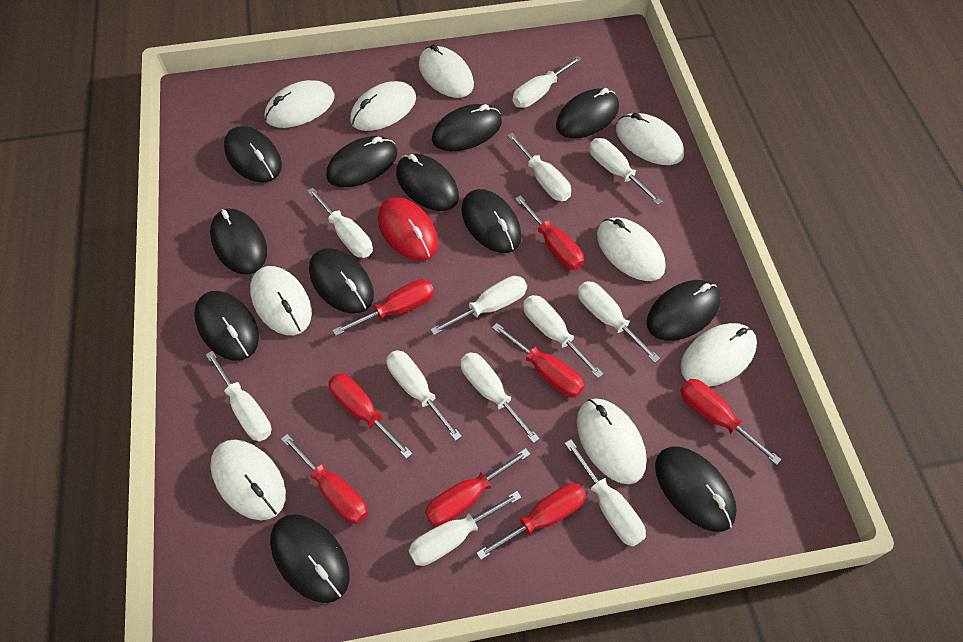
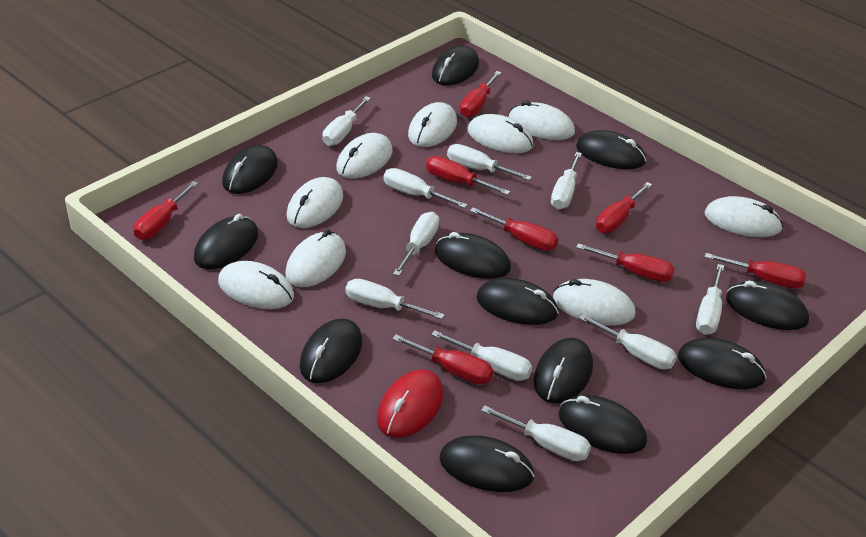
white screwdriver: [206,351,271,441] [308,188,373,258] [387,350,462,441] [408,491,522,566] [430,276,527,335] [460,353,540,443] [507,133,571,201] [512,56,582,108] [523,295,603,378] [565,439,646,547] [578,281,660,363] [589,138,663,205] = 12 -> [323,97,371,146] [346,279,445,319] [383,168,468,208] [393,212,440,276] [431,330,532,381] [447,144,532,180] [481,405,591,461] [551,152,582,209] [578,314,677,369] [696,264,724,335] = 10

